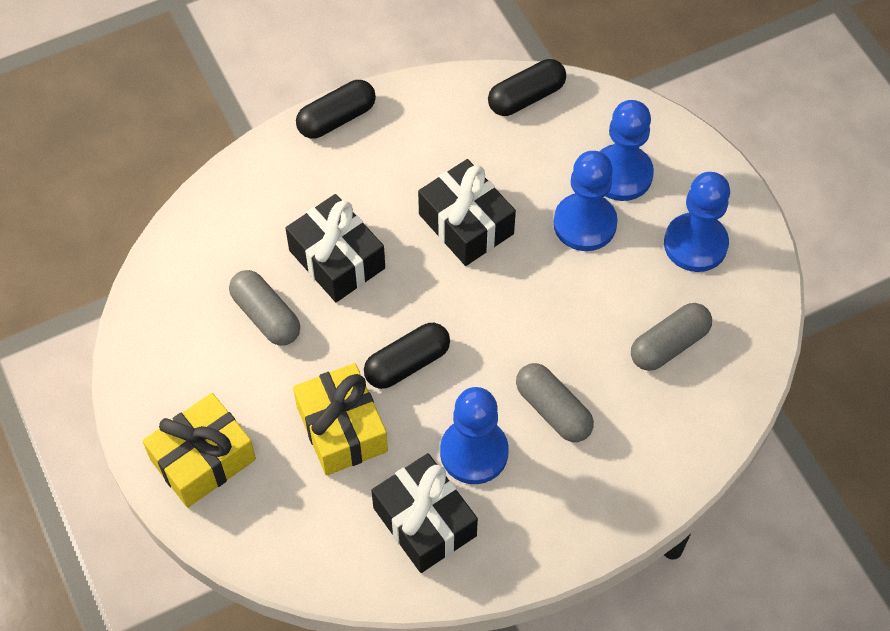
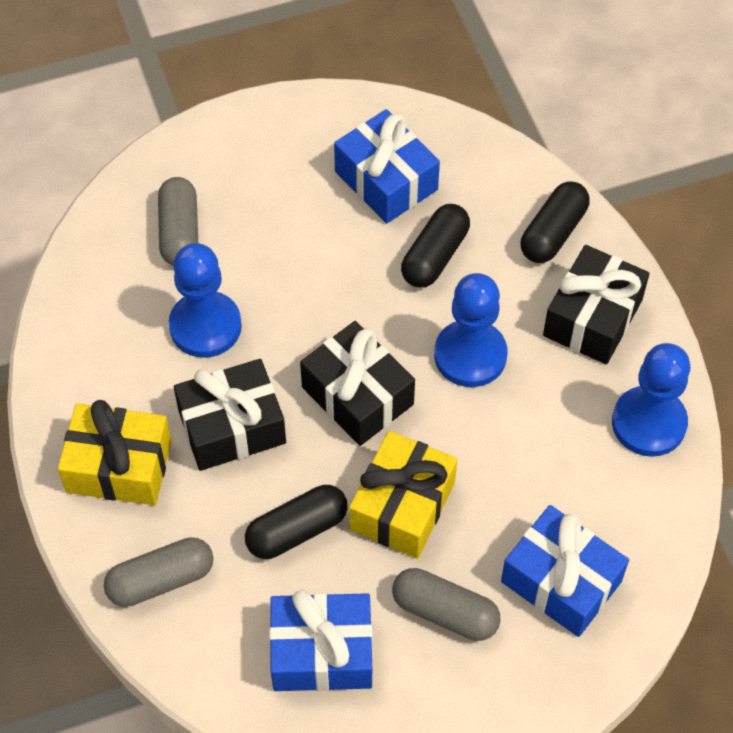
blue gift: none = 0 -> [269,589,372,691] [334,109,440,224] [501,505,629,637] = 3
blue pawn: [440,387,509,484] [553,151,618,251] [599,100,654,201] [664,172,730,272] = 4 -> [169,243,242,358] [434,273,507,387] [612,343,690,457] = 3

